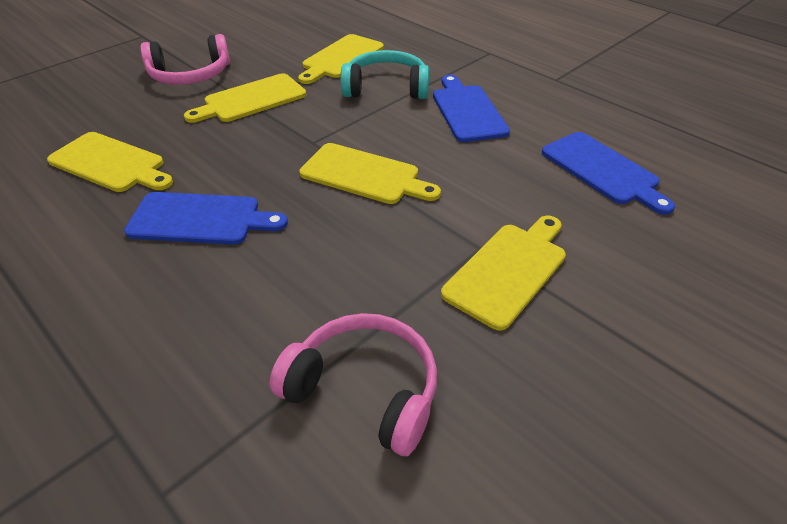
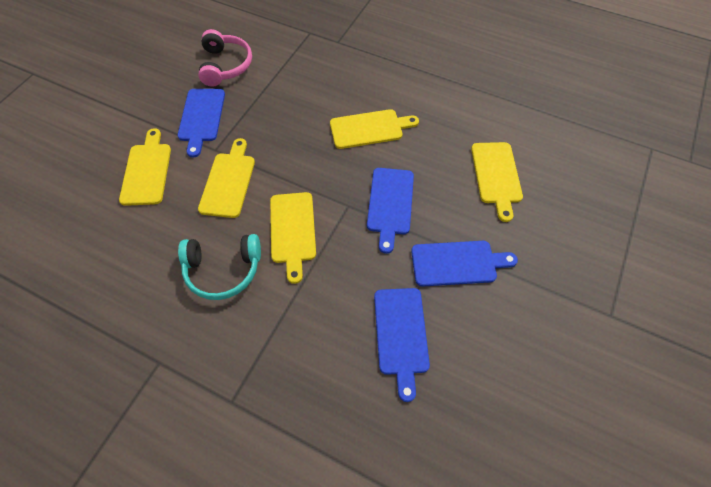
blue cutting board: [124,192,288,245] [433,75,510,142] [542,132,675,215] = 3 -> [177,89,225,158] [367,168,414,254] [374,288,430,402] [411,241,518,287] = 4
pink headphones: [141,34,230,85] [270,313,437,456] = 2 -> [198,29,252,86] = 1

